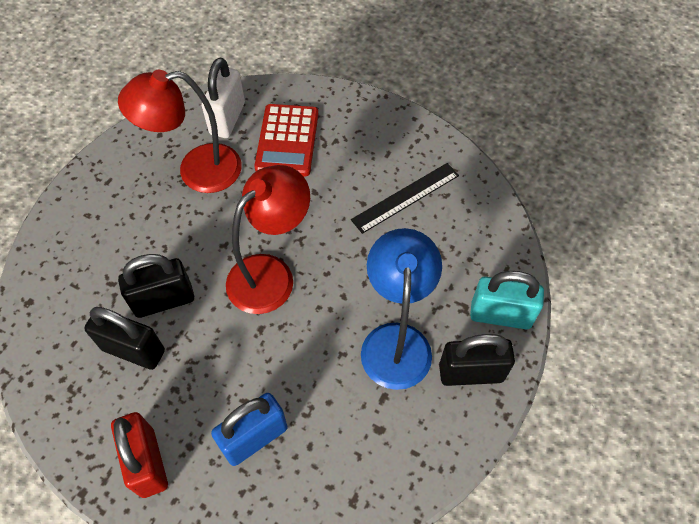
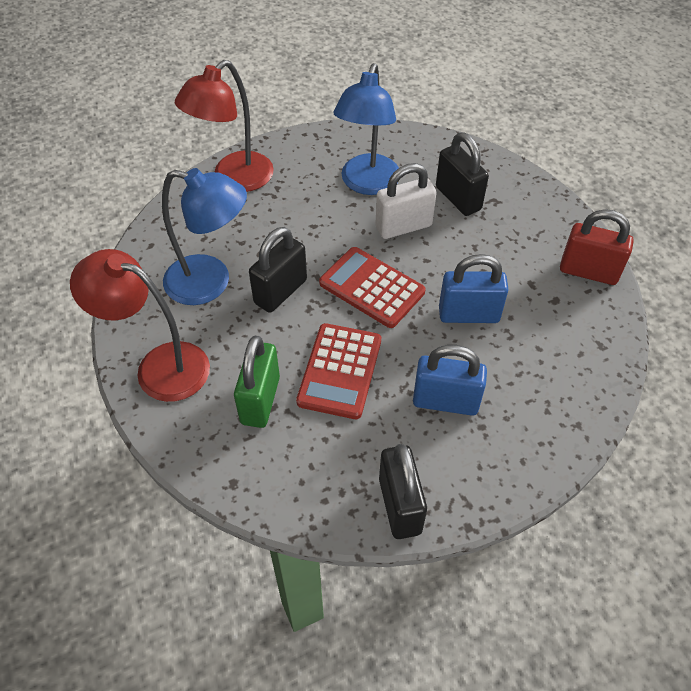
black ruler: [351,163,459,234] = 1 -> none = 0
blue lamp: [361,228,442,390] = 1 -> [162,168,247,305] [333,63,399,195] = 2
blue padlock: [211,393,288,466] = 1 -> [413,345,487,416] [439,254,509,323] = 2
green padlock: none = 0 -> [234,335,280,428] = 1
red calculator: [254,104,318,177] = 1 -> [296,323,381,419] [319,247,425,328] = 2
turquoise padlock: [470,271,544,329] = 1 -> none = 0

